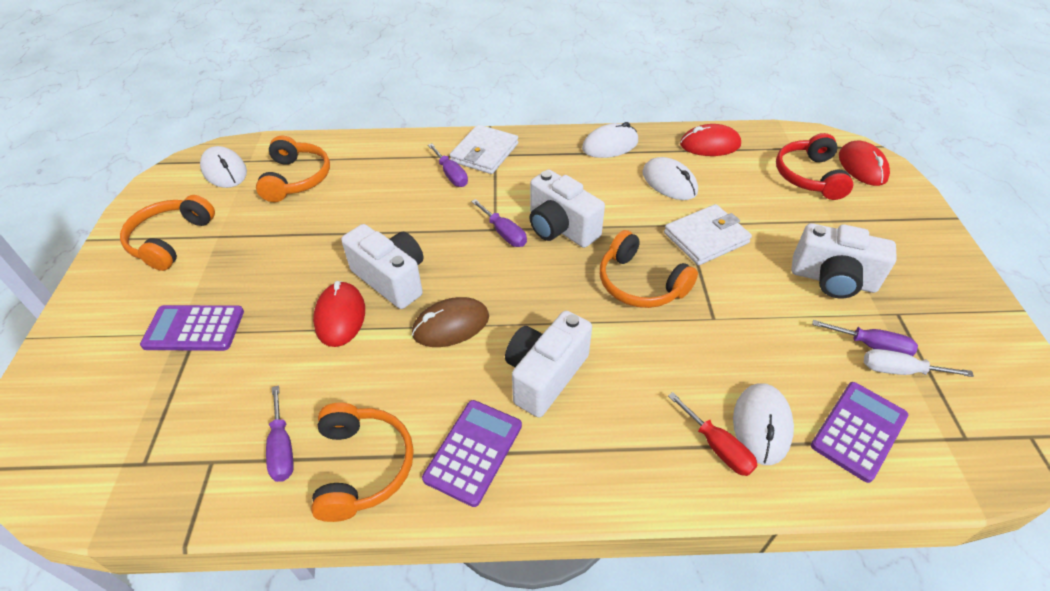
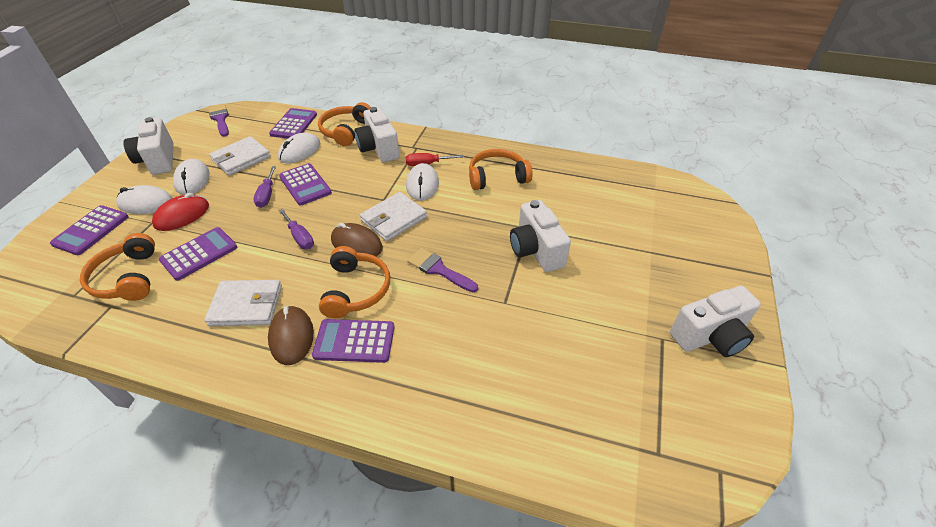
brown mouse: [412,297,489,347] = 1 -> [268,306,314,365] [331,223,383,256] = 2
purple brush: none = 0 -> [208,104,229,137] [407,248,478,292] = 2
purple calculator: [140,305,244,351] [422,400,522,507] [811,382,908,483] = 3 -> [50,205,129,255] [159,227,237,281] [269,108,317,139] [279,163,332,205] [312,319,395,363] = 5
purple screwdriver: [266,386,294,482] [428,143,468,187] [471,199,527,247] [812,320,918,356] = 4 -> [253,166,276,208] [278,209,314,249] = 2
red headphones: [776,133,853,200] = 1 -> none = 0
red mouse: [313,281,365,347] [680,124,741,156] [839,141,890,186] = 3 -> [152,193,209,231] = 1
white screwdriver: [864,349,974,377] = 1 -> none = 0
white wallet: [450,124,518,174] [664,204,752,265] = 2 -> [204,280,282,326] [209,136,271,176] [360,192,427,241] = 3

